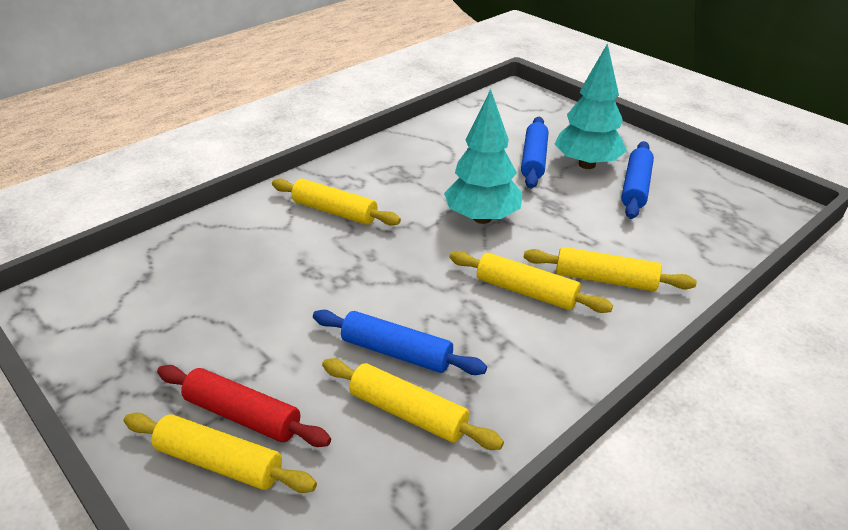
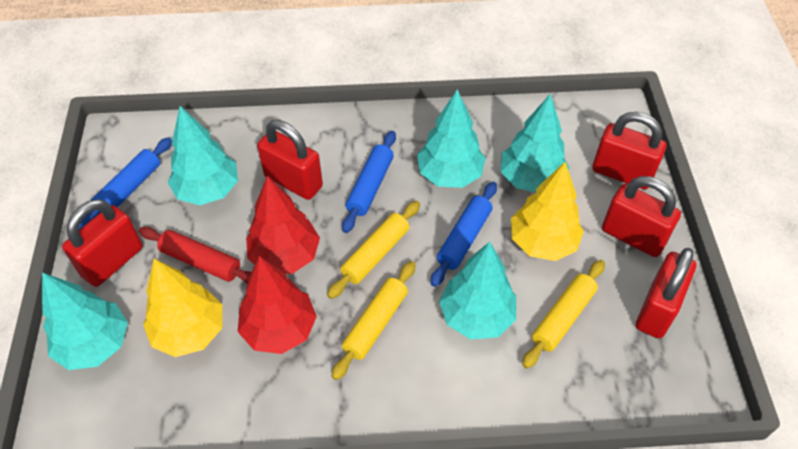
red padlock: none = 0 -> [62,199,143,287] [257,120,323,200] [592,112,666,189] [602,176,681,257] [636,248,697,339] = 5
red tree: none = 0 -> [238,256,317,354] [246,176,320,274] = 2
turquoise tree: [444,89,523,224] [554,43,627,169] = 2 -> [42,272,128,370] [168,106,238,206] [417,89,486,188] [439,242,516,339] [501,94,570,192] = 5
yellow rolling pin: [124,412,317,493] [272,178,401,226] [322,358,504,450] [449,251,613,313] [524,247,697,291] = 5 -> [327,201,420,299] [332,261,416,380] [522,260,605,369] = 3
yellow tree: none = 0 -> [143,259,222,357] [511,162,584,261] = 2

